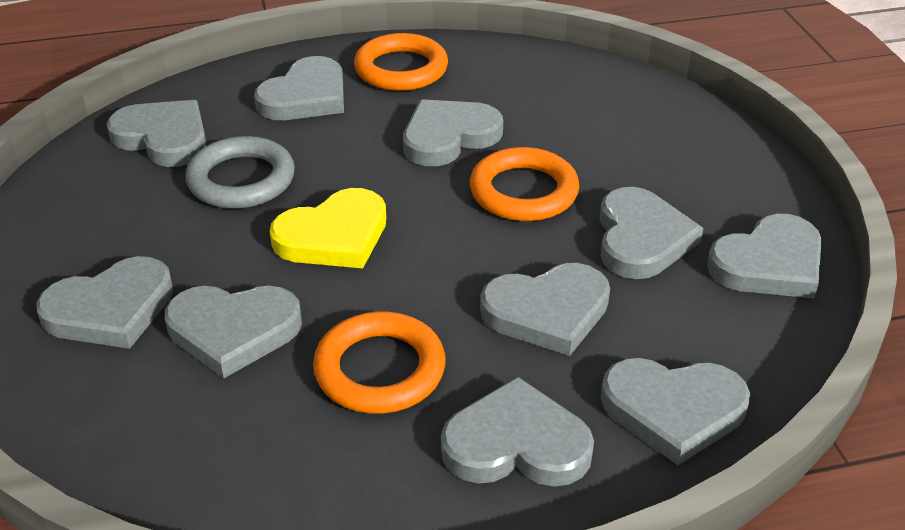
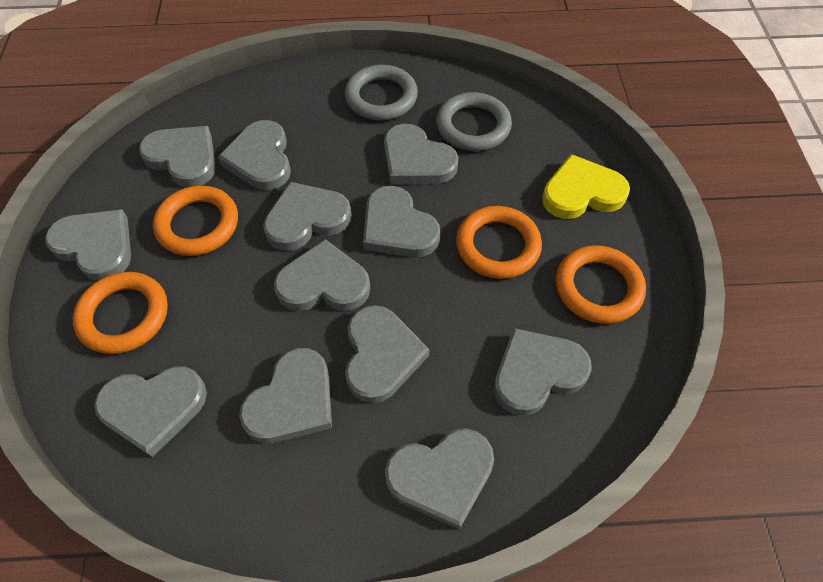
grey heart: [36,256,173,349] [107,100,207,167] [165,286,302,378] [254,56,344,120] [403,99,503,166] [441,377,594,487] [480,263,610,356] [600,187,704,279] [601,358,750,465] [707,214,822,298] = 10 -> [45,209,131,281] [94,366,207,457] [139,126,216,188] [218,120,291,190] [239,348,332,443] [263,182,352,251] [274,239,370,311] [345,305,430,403] [363,186,440,257] [384,124,459,184] [385,428,494,530] [494,328,592,416] = 12
grey ring: [185,136,295,209] = 1 -> [345,65,418,120] [436,92,512,151] = 2
orange ring: [313,311,446,414] [354,33,448,91] [470,147,579,221] = 3 -> [73,272,168,354] [153,186,238,256] [456,206,542,279] [556,245,646,324] = 4

